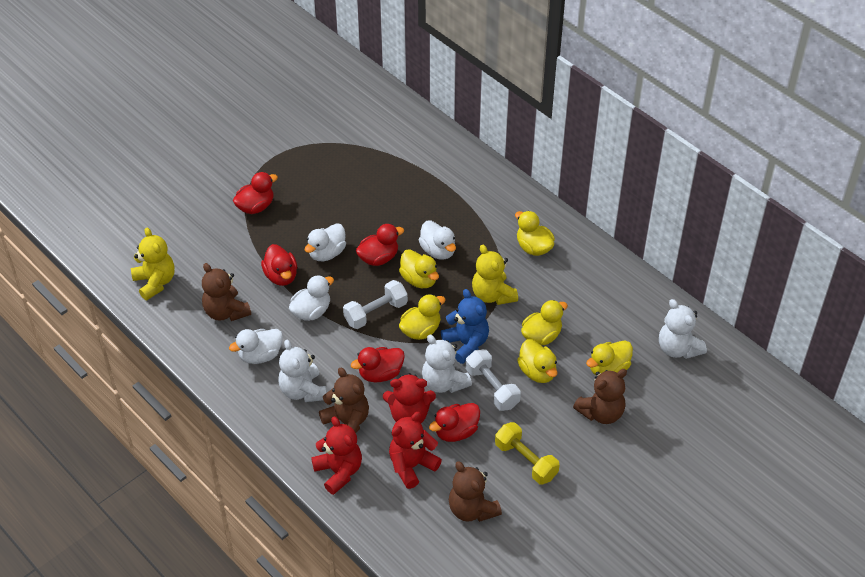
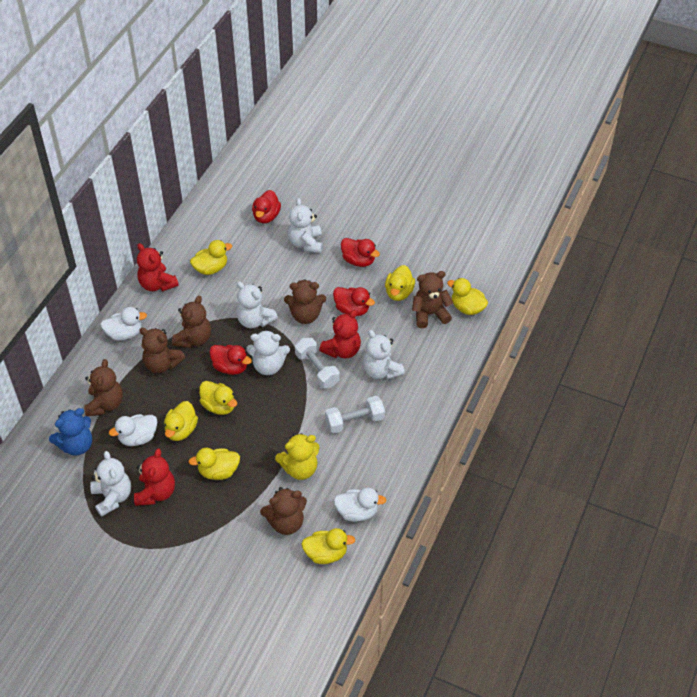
brown teddy bear: [202,263,251,321] [319,367,369,433] [449,461,502,522] [573,369,627,424] = 4 -> [84,359,123,416] [139,328,185,373] [172,296,211,348] [260,487,307,535] [284,279,326,324] [412,271,453,328] = 6
red duck: [233,172,278,214] [261,244,297,286] [351,347,405,382] [356,224,404,266] [429,403,480,442] = 5 -> [209,345,252,375] [252,190,281,223] [333,287,375,316] [341,238,380,267] = 4
white duck: [229,329,283,364] [289,275,334,321] [305,223,346,261] [419,221,456,260] = 4 -> [100,307,147,341] [109,414,157,446] [334,488,386,522] = 3
white teddy bear: [278,340,326,402] [422,335,472,393] [659,299,707,359] = 3 -> [90,451,131,517] [236,281,278,328] [246,330,290,375] [288,198,323,253] [363,330,405,380] = 5
yellow duck: [399,249,439,288] [399,294,446,340] [515,211,555,256] [517,339,558,383] [521,300,568,345] [586,340,633,375] = 6 -> [164,401,198,441] [189,448,240,480] [190,240,232,275] [199,381,237,415] [301,528,355,564] [385,265,415,301] [447,278,488,315] = 7
yellow dumbbell: [495,422,560,485] = 1 -> none = 0
yellow teddy bear: [131,228,175,300] [472,245,518,305] = 2 -> [275,433,320,480] = 1

